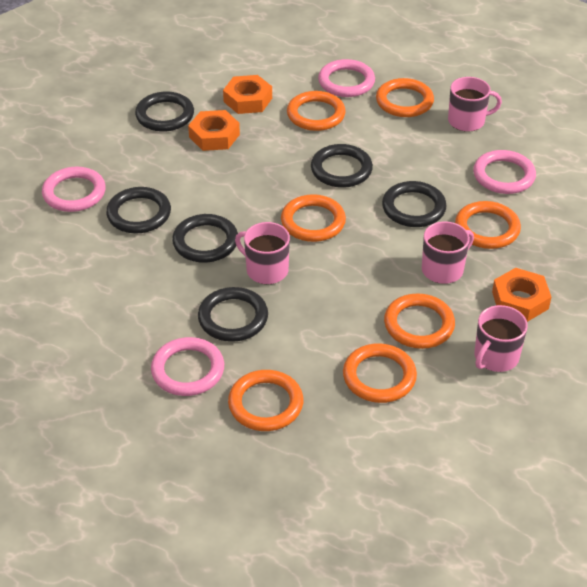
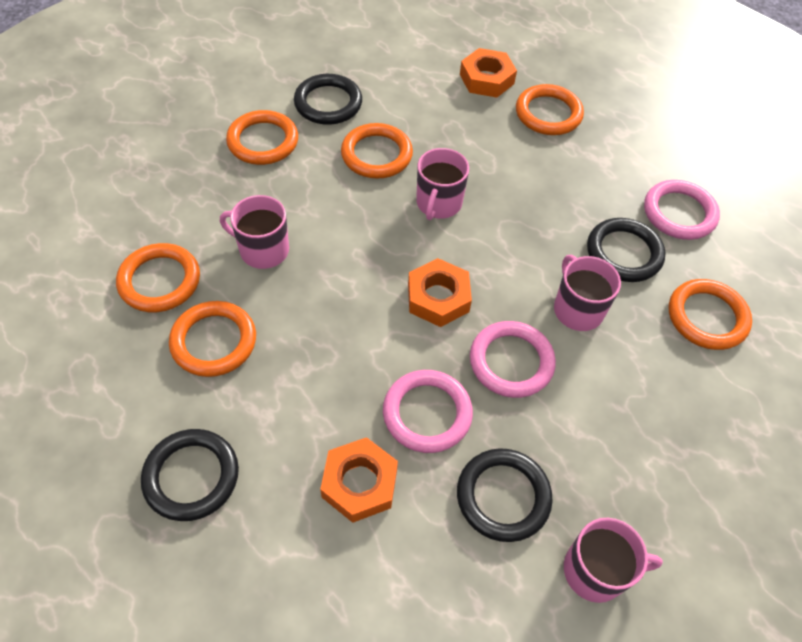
black ring: [106,187,171,234] [135,91,194,132] [172,214,238,263] [198,287,268,342] [311,144,373,188] [382,181,447,227] = 6 -> [141,429,239,521] [294,74,362,125] [457,448,553,542] [587,218,666,282] = 4
orange ring: [228,370,303,431] [281,194,346,242] [287,91,346,131] [343,343,417,403] [376,78,434,117] [384,294,455,349] [455,201,521,249] = 7 -> [116,243,200,312] [169,301,256,377] [226,110,298,165] [341,123,413,179] [516,84,584,135] [669,279,752,350] = 6
pink ring: [42,167,106,212] [151,337,224,396] [318,59,375,97] [473,150,536,194] = 4 -> [383,370,473,453] [470,321,556,398] [644,180,720,240] = 3

